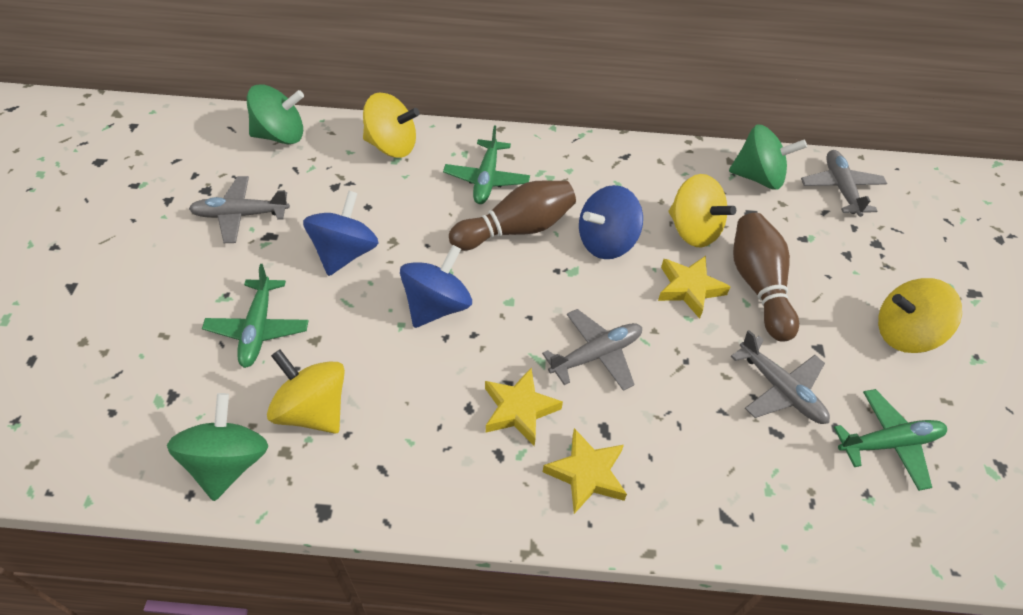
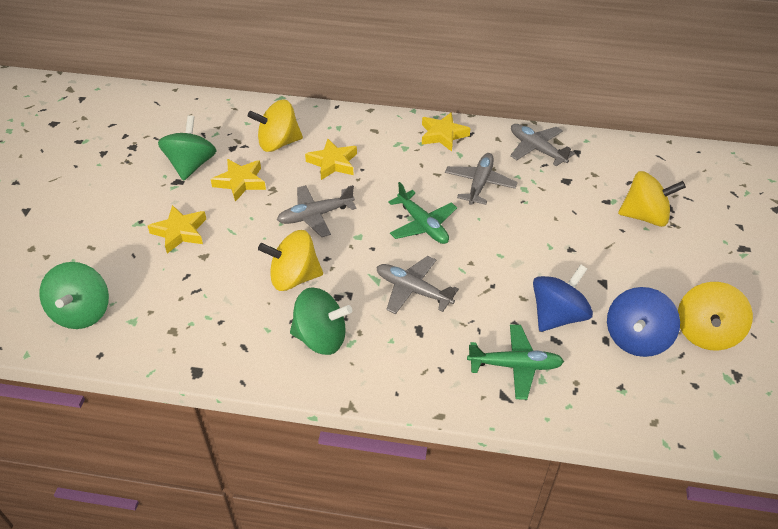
blue spinning top: [303,191,378,276] [400,245,472,328] [579,185,643,259] = 3 -> [533,264,593,332] [607,287,680,357] = 2
brown bowling pin: [449,180,576,251] [733,213,799,342] = 2 -> none = 0
green plane: [202,264,309,368] [443,125,530,204] [834,389,947,491] = 3 -> [388,182,457,244] [467,324,564,400] = 2
yellow star: [485,368,563,446] [543,428,627,514] [658,256,730,319] = 3 -> [148,205,206,253] [211,159,266,202] [305,139,357,180] [422,112,471,152] = 4

